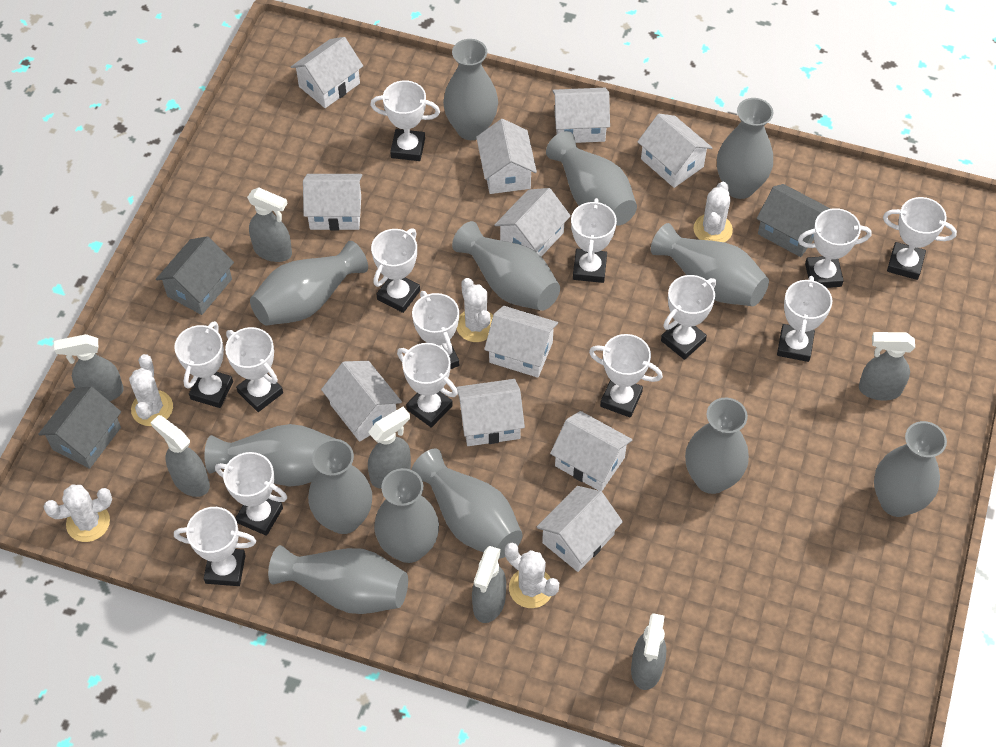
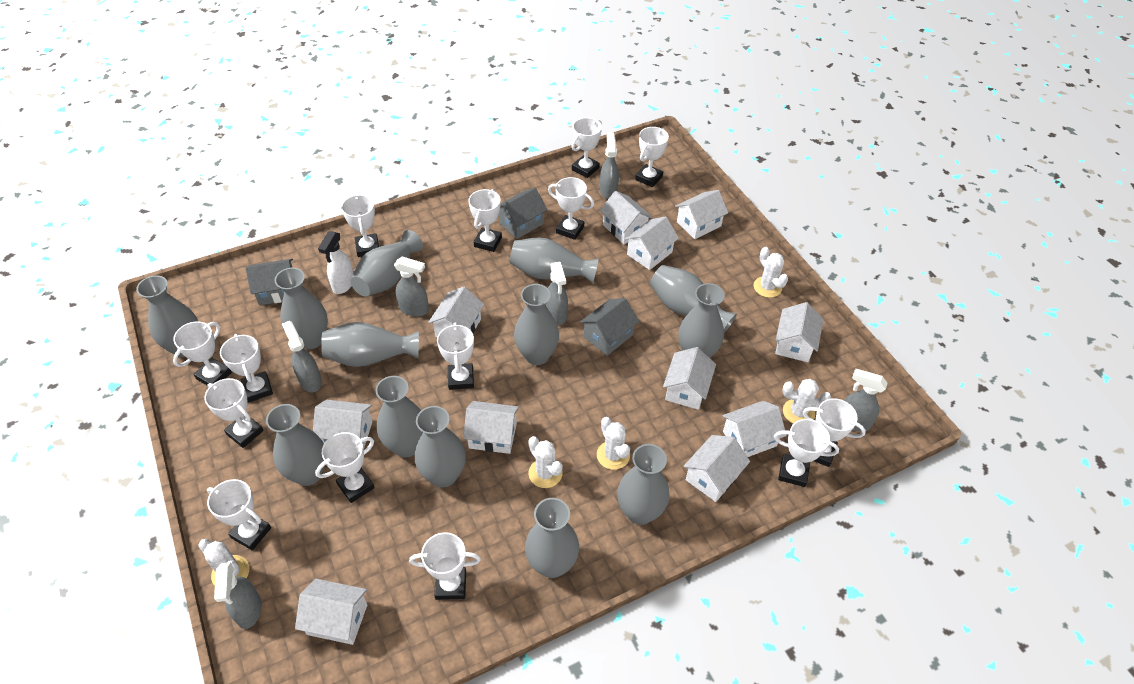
grey spray bottle: [54,334,124,401] [151,415,210,497] [247,187,292,262] [368,407,411,488] [472,546,506,623] [631,613,666,690] [859,332,915,401] = 7 -> [214,562,262,629] [282,321,322,392] [394,257,429,317] [546,262,568,325] [600,133,619,199] [844,369,888,432] = 6
white spray bottle: none = 0 -> [318,231,354,294] = 1

